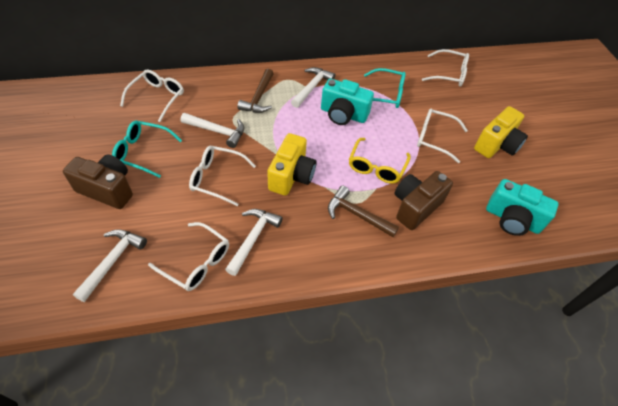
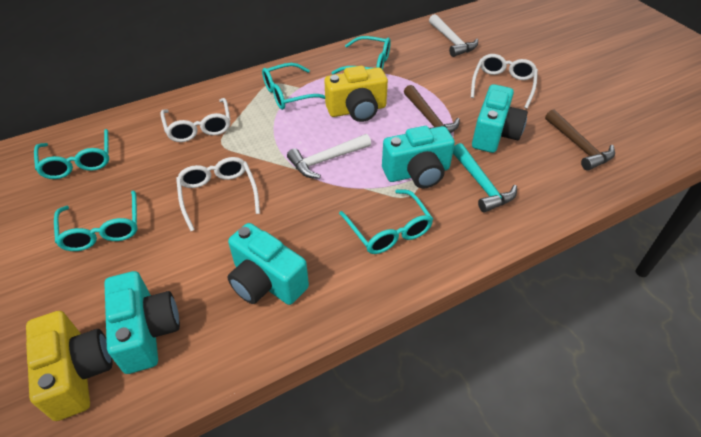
brown camera: [63,155,133,209] [394,171,453,230] = 2 -> none = 0
turquoise camera: [321,78,374,125] [486,179,559,236] = 2 -> [104,271,180,374] [227,223,309,305] [382,126,455,188] [472,84,528,153] = 4
turquoise glasses: [112,121,182,178] [364,68,406,108] = 2 -> [34,129,109,179] [54,190,138,251] [262,63,325,110] [331,36,391,74] [339,189,433,254] = 5
turquoise hammer: none = 0 -> [453,143,517,213] = 1
white glasses: [120,70,184,122] [148,222,229,291] [189,146,256,206] [417,109,468,163] [422,49,469,87] = 5 -> [160,98,230,142] [176,157,260,231] [471,54,538,109] = 3
white hammer: [73,229,147,302] [181,113,244,148] [225,209,283,276] [291,67,335,108] = 4 -> [287,134,371,179] [429,14,478,57] = 2
yellow glasses: [349,138,411,184] = 1 -> none = 0

